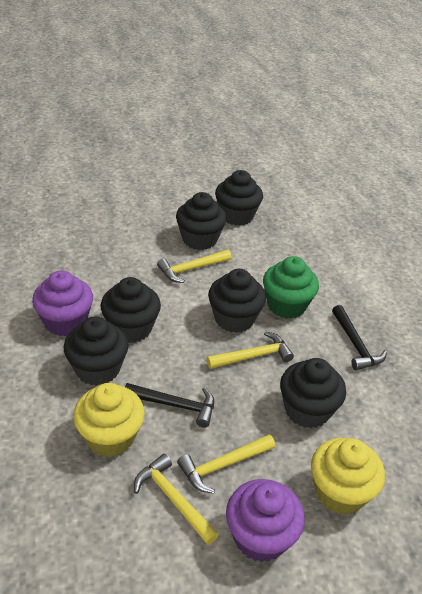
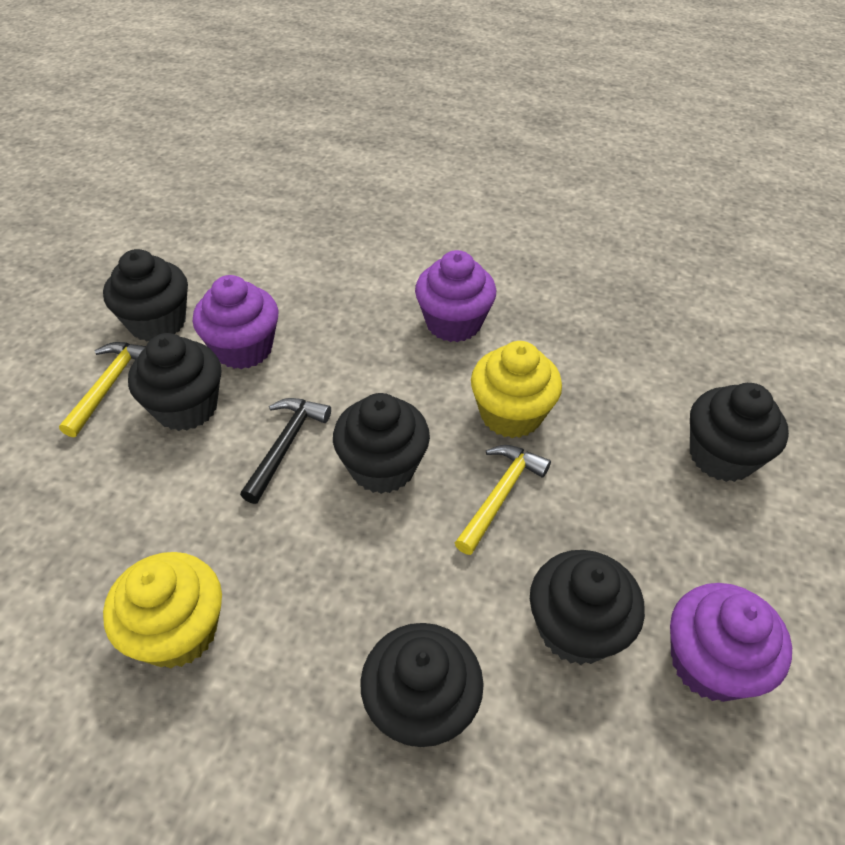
black hammer: [125,383,214,428] [332,305,387,370] = 2 -> [240,398,331,504] = 1
green cupcake: [263,256,319,319] = 1 -> none = 0
purple cupcake: [32,270,93,336] [226,479,305,562] = 2 -> [193,275,278,369] [415,250,496,342] [670,583,792,702] = 3
yellow hammer: [134,454,219,545] [157,250,232,283] [177,435,275,494] [207,331,294,369] = 4 -> [59,342,146,437] [455,445,551,555] = 2

